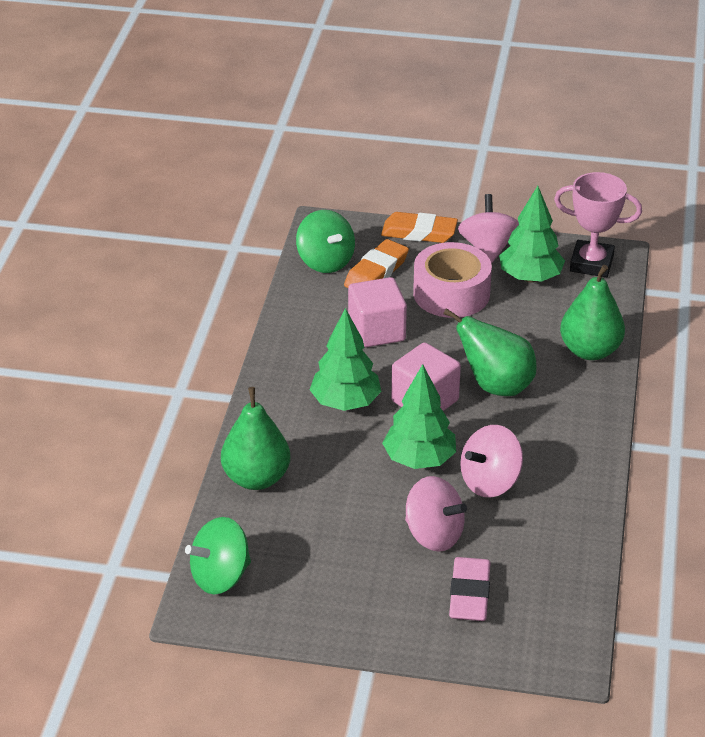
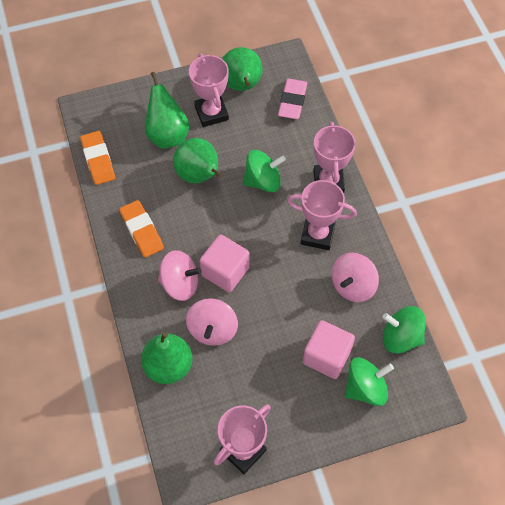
green pear: [221,387,290,490] [443,308,537,396] [560,265,625,360] = 3 -> [141,332,193,384] [145,72,189,148] [173,138,222,184] [222,47,263,91] = 4
green spinning top: [185,517,251,594] [296,210,355,273] = 2 -> [243,150,286,192] [344,357,394,406] [383,306,426,354] = 3
green tree: [309,308,382,411] [382,364,456,469] [499,186,565,282] = 3 -> none = 0
pink tape: [413,242,492,318] = 1 -> none = 0
pink trophy: [554,172,642,277] = 1 -> [189,53,229,127] [214,404,271,474] [287,180,357,250] [314,121,356,193] = 4

